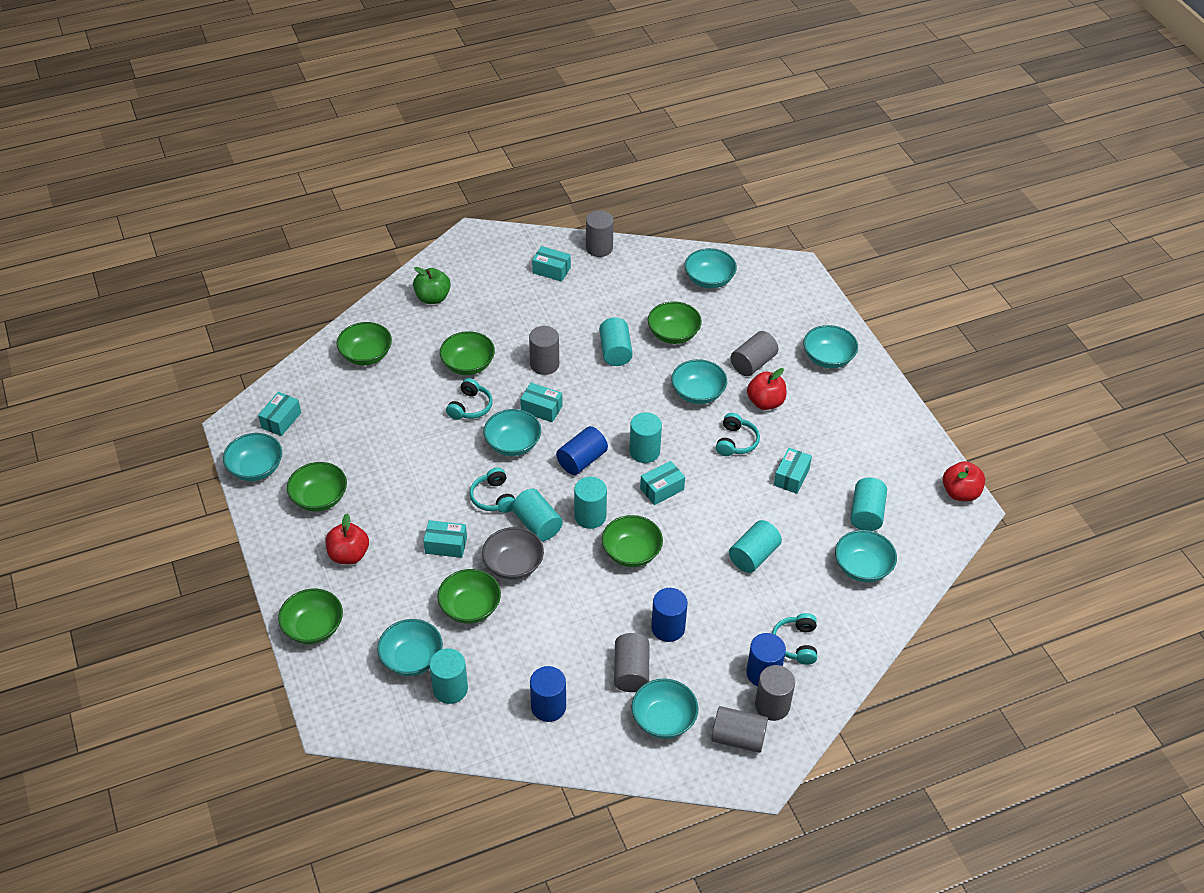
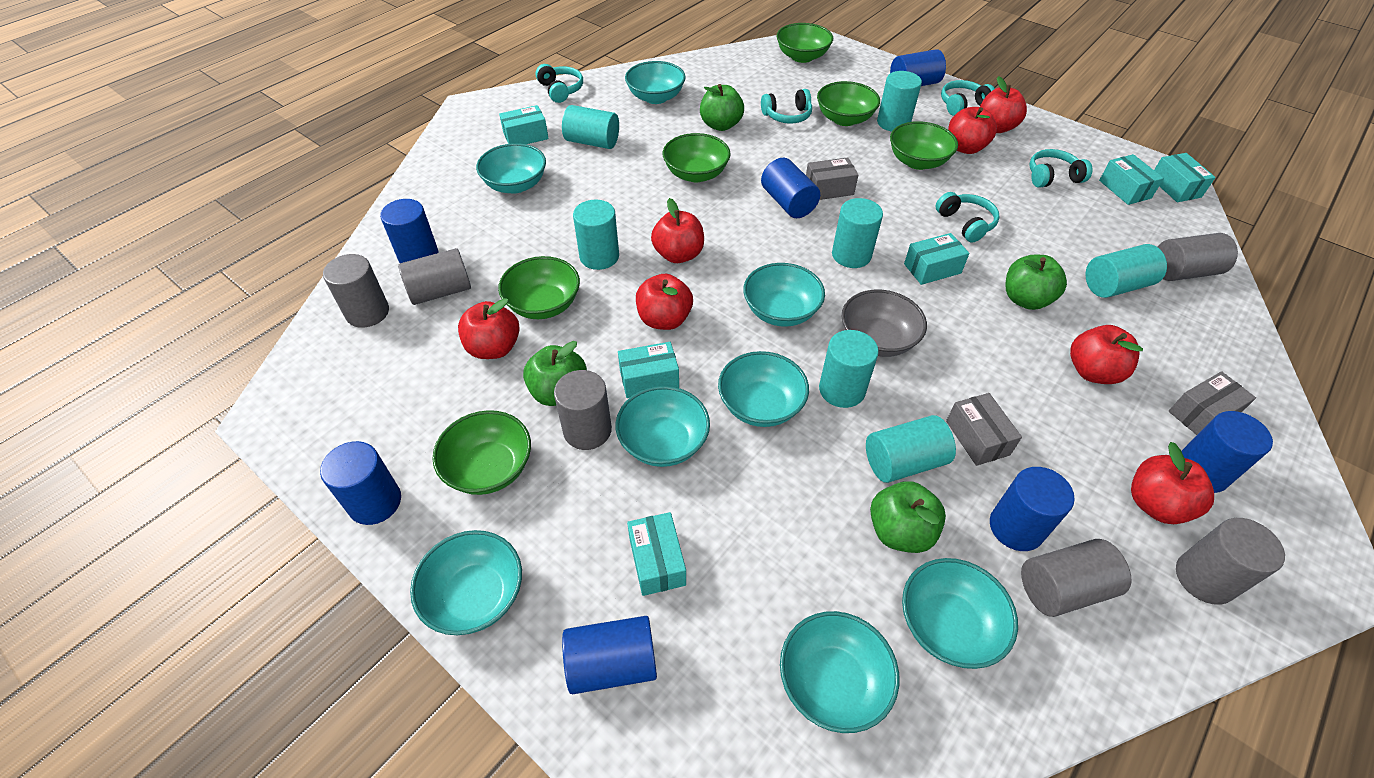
blue cylinder: [530,666,566,722] [556,426,608,475] [651,588,688,642] [746,633,786,686] = 4 -> [320,441,401,525] [380,199,438,263] [562,616,657,694] [761,158,820,218] [890,49,946,86] [990,467,1075,551] [1182,411,1273,493] = 7
green apple: [413,267,451,304] = 1 -> [523,341,587,406] [700,84,744,131] [870,481,946,553] [1005,255,1067,310] = 4
green bowl: [278,589,343,644] [287,462,347,512] [337,322,392,365] [438,569,501,624] [440,331,495,375] [602,515,663,567] [648,301,702,344] = 7 -> [432,410,531,495] [498,256,580,319] [663,133,731,182] [776,23,833,63] [817,81,880,126] [890,121,958,170] = 6
grey box: none = 0 -> [806,157,858,200] [946,393,1022,466] [1169,371,1256,435] = 3
red apple: [326,514,369,564] [747,368,787,410] [943,461,985,501] = 3 -> [458,298,519,359] [636,274,693,330] [651,198,704,263] [948,107,997,154] [980,76,1027,133] [1070,325,1143,384] [1131,442,1214,524] = 7
turquoise headphones: [446,378,493,420] [469,467,515,513] [716,413,760,456] [772,613,817,665] = 4 -> [536,64,583,103] [761,89,812,124] [936,192,999,243] [941,80,995,116] [1029,149,1092,188] = 5

